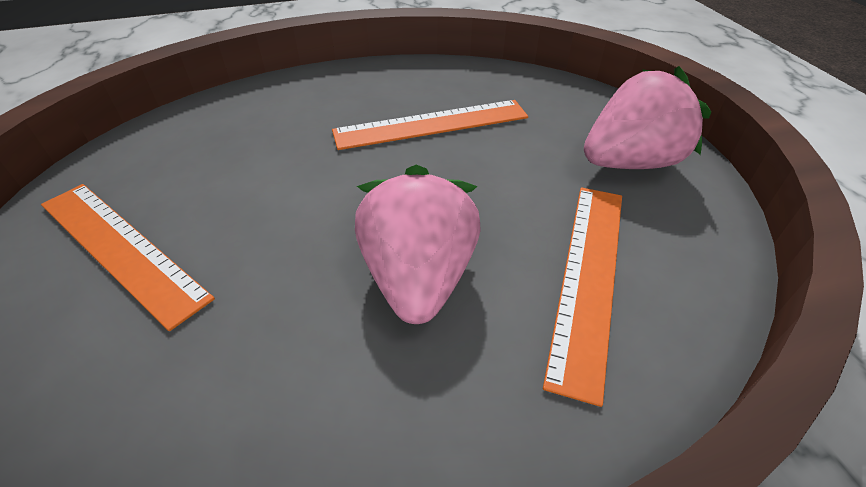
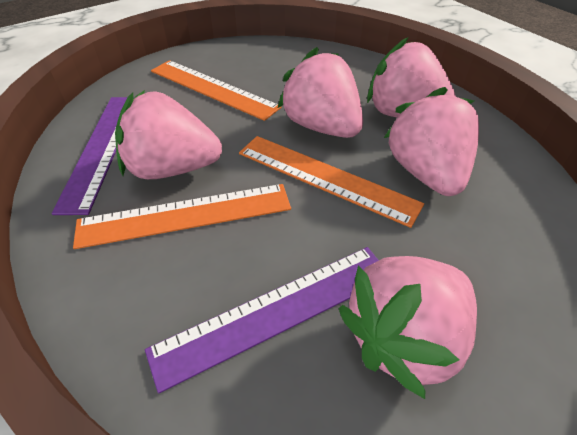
pink strawberry: [355,165,481,324] [584,66,712,169] = 2 -> [115,90,222,179] [278,47,363,138] [338,256,477,399] [367,38,456,117] [384,87,479,196] = 5
purple ruler: none = 0 -> [52,97,134,215] [145,247,379,393] = 2

